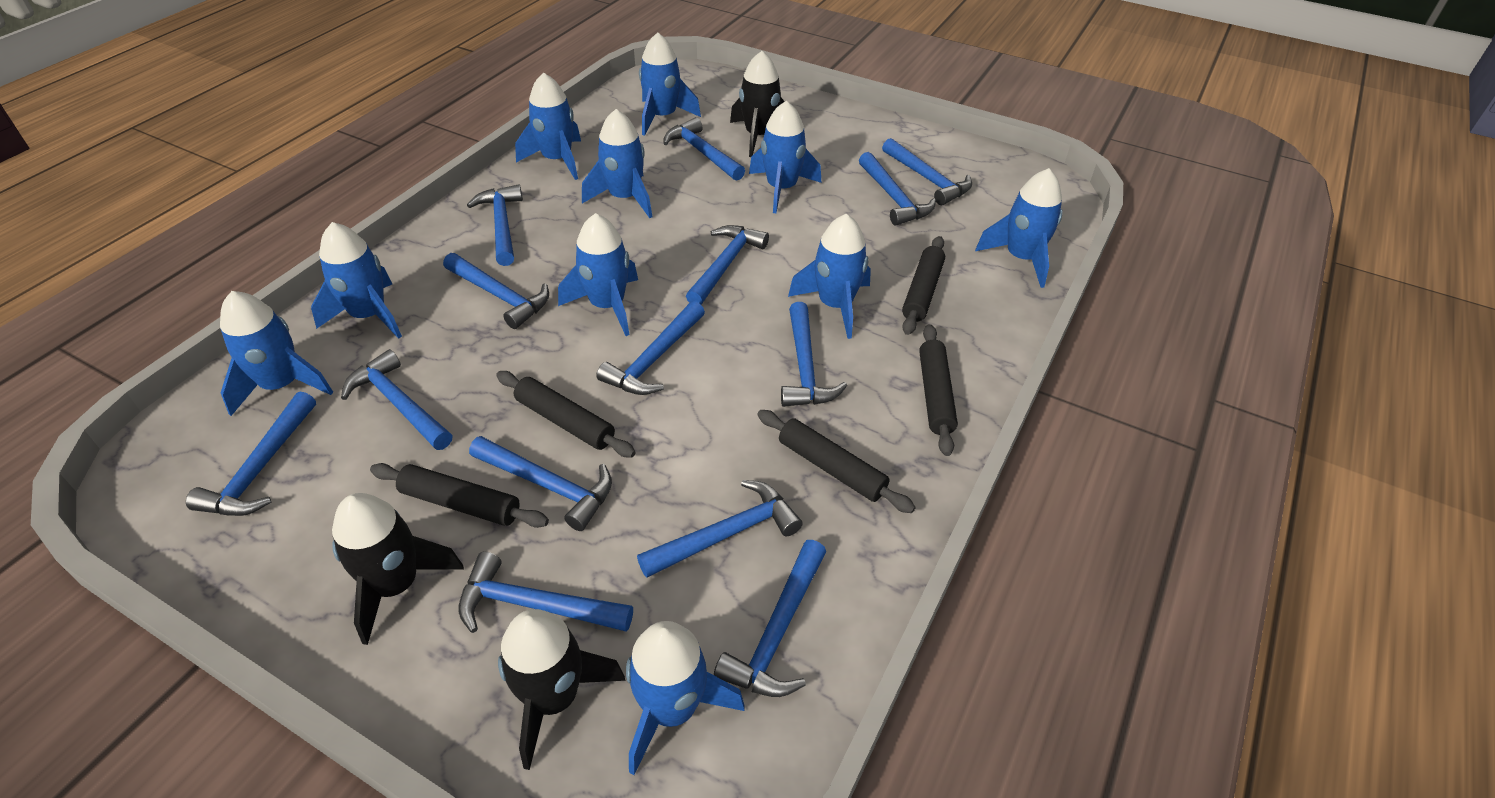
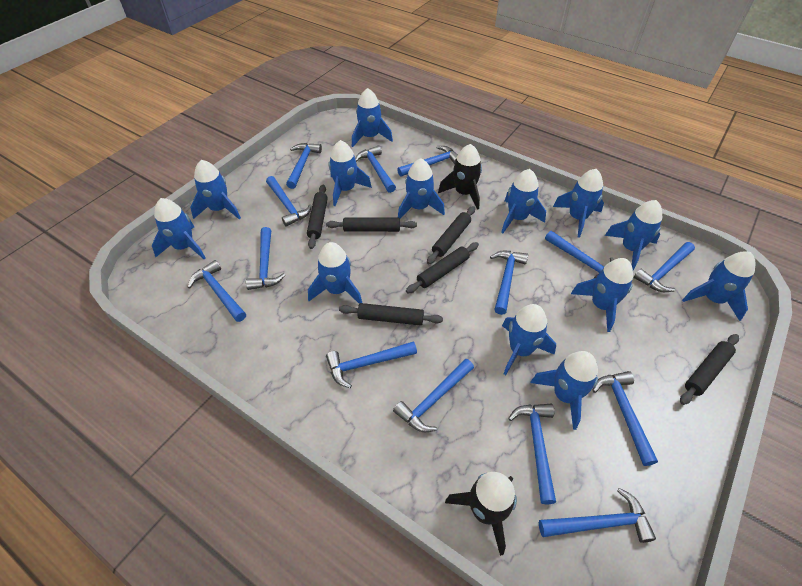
black rocket: [332,493,464,645] [498,609,626,770] [730,51,785,157] = 3 -> [438,144,482,210] [445,472,517,556] = 2
black rolling pin: [370,463,549,528] [497,371,636,457] [758,410,916,513] [902,236,945,335] [919,324,958,456] = 5 -> [307,185,328,249] [326,217,417,232] [339,303,443,326] [406,242,479,293] [427,206,475,264] [680,334,739,405] = 6
blue rocket: [220,291,333,416] [311,222,402,339] [515,72,581,180] [558,213,638,336] [582,109,652,218] [626,621,745,775] [639,32,701,136] [749,101,821,213] [788,214,871,339] [975,168,1063,288] = 10 -> [152,198,206,259] [190,160,241,220] [308,242,362,304] [329,140,372,206] [352,88,393,147] [398,158,445,219] [501,169,546,233] [502,304,556,375] [530,351,598,430] [553,169,604,238] [571,258,633,332] [605,200,662,270] [682,251,756,321] = 13

